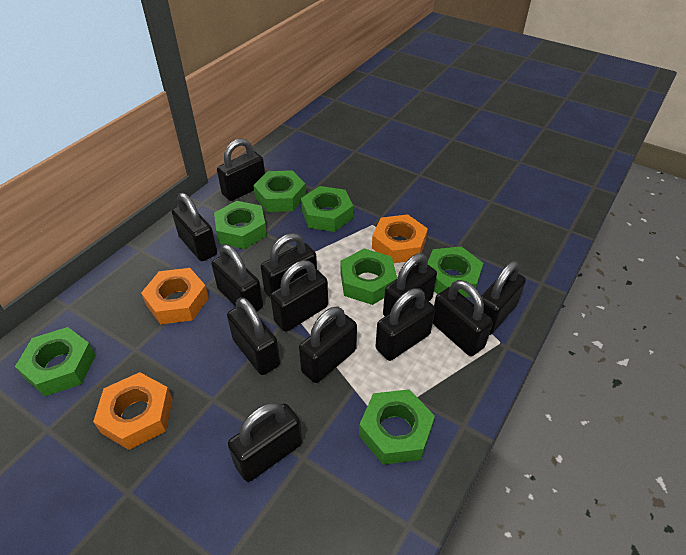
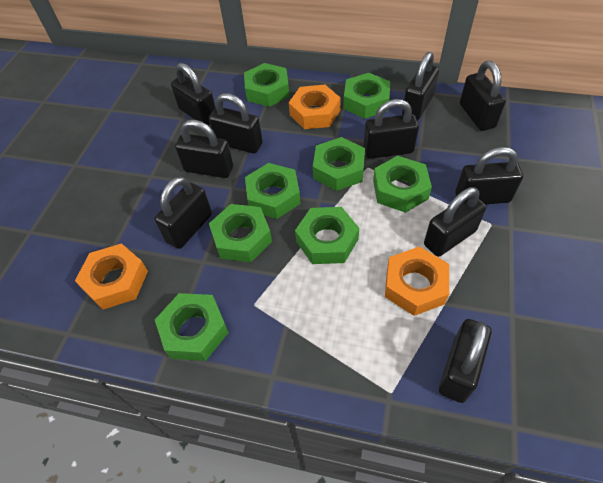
black padlock: [172,193,217,261] [211,244,263,311] [217,138,265,201] [227,297,280,375] [228,402,302,482] [260,233,317,299] [270,260,328,332] [299,307,357,383] [375,288,435,361] [383,253,437,316] [433,280,493,356] [481,261,526,335] = 12 -> [154,176,212,249] [171,63,216,125] [175,120,233,178] [209,93,263,154] [364,99,419,159] [402,52,439,121] [424,187,487,257] [439,319,492,403] [455,147,523,204] [460,61,506,131] = 10
green nut: [15,327,96,396] [214,201,267,249] [253,170,306,212] [301,186,353,232] [340,249,397,305] [359,389,435,465] [428,246,483,297] = 7 -> [155,293,229,361] [209,204,272,262] [244,63,290,107] [245,163,301,219] [295,207,359,264] [313,137,365,191] [343,73,390,119] [373,156,432,213] = 8

